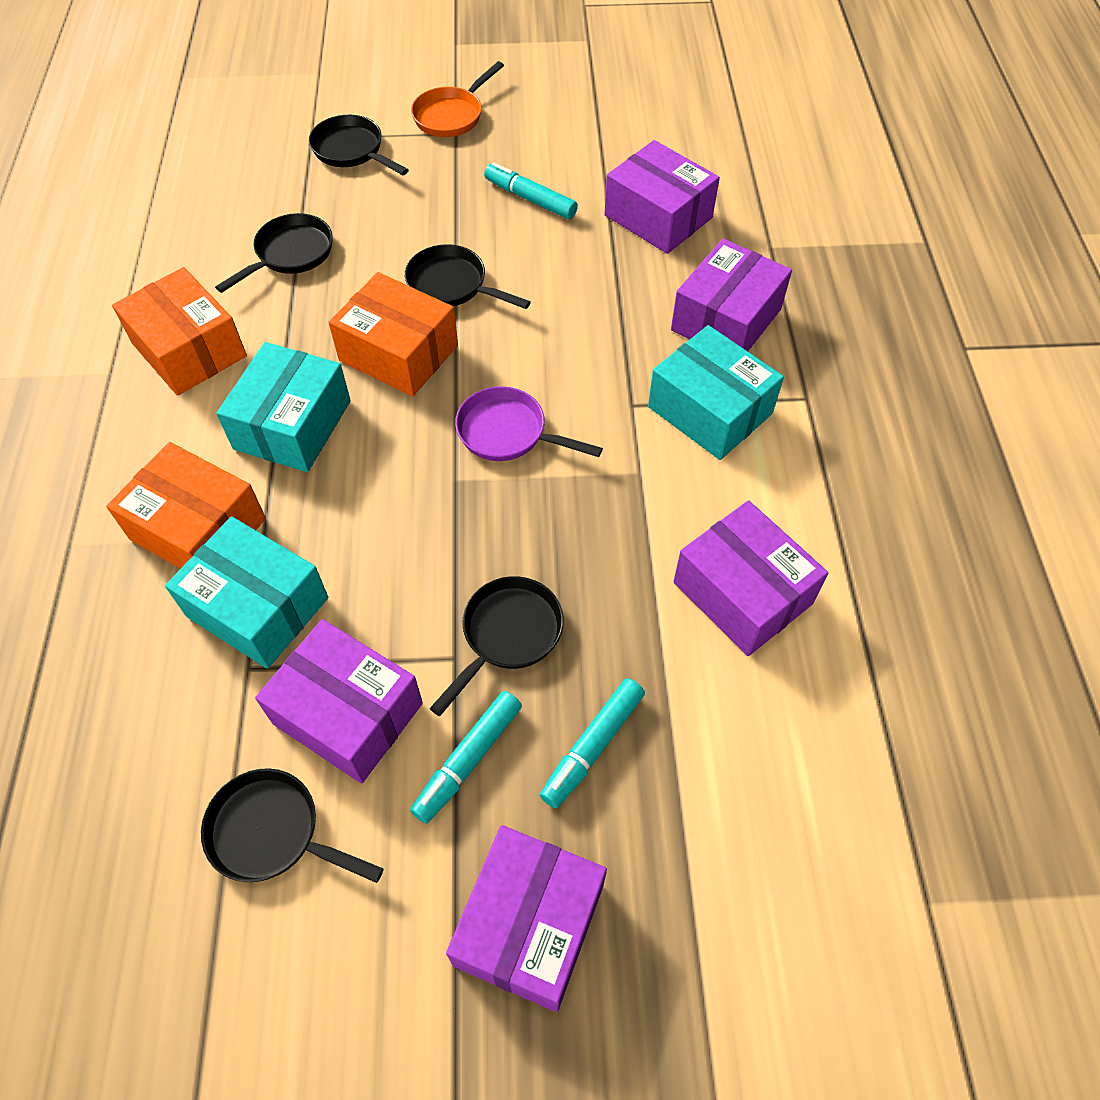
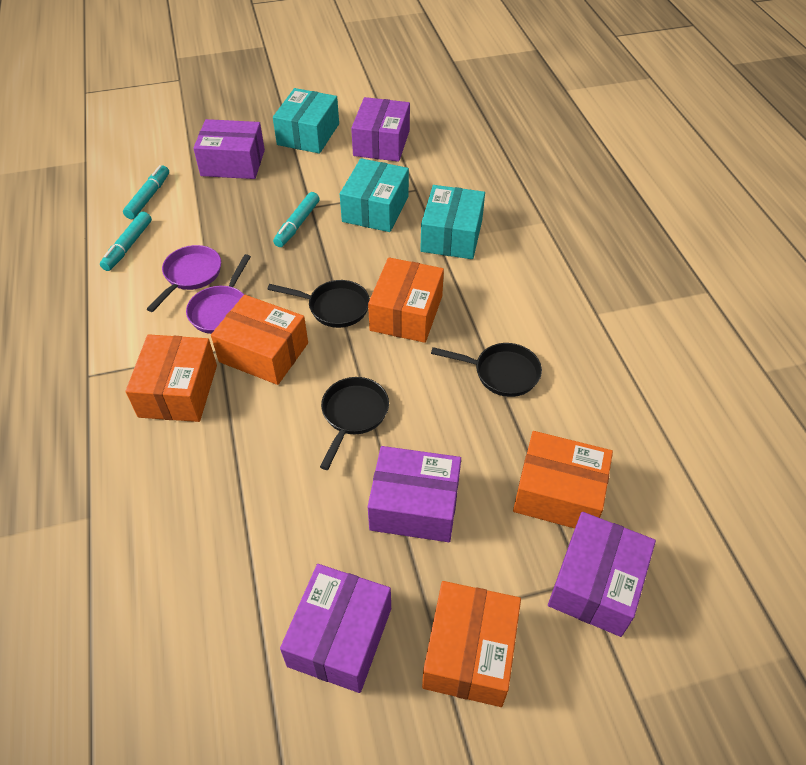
black pan: [201,768,384,883] [215,213,333,293] [309,115,409,175] [405,244,531,309] [429,576,564,716] = 5 -> [267,280,370,328] [320,377,389,470] [431,343,542,397] = 3
orange box: [106,442,266,569] [112,267,247,396] [328,272,458,397] = 3 -> [125,334,217,422] [211,295,308,385] [368,257,444,343] [422,581,521,707] [513,431,613,529] = 5
orange pan: [411,61,504,137] = 1 -> none = 0
purple pan: [455,386,603,461] = 1 -> [147,245,221,312] [186,254,251,334] = 2

